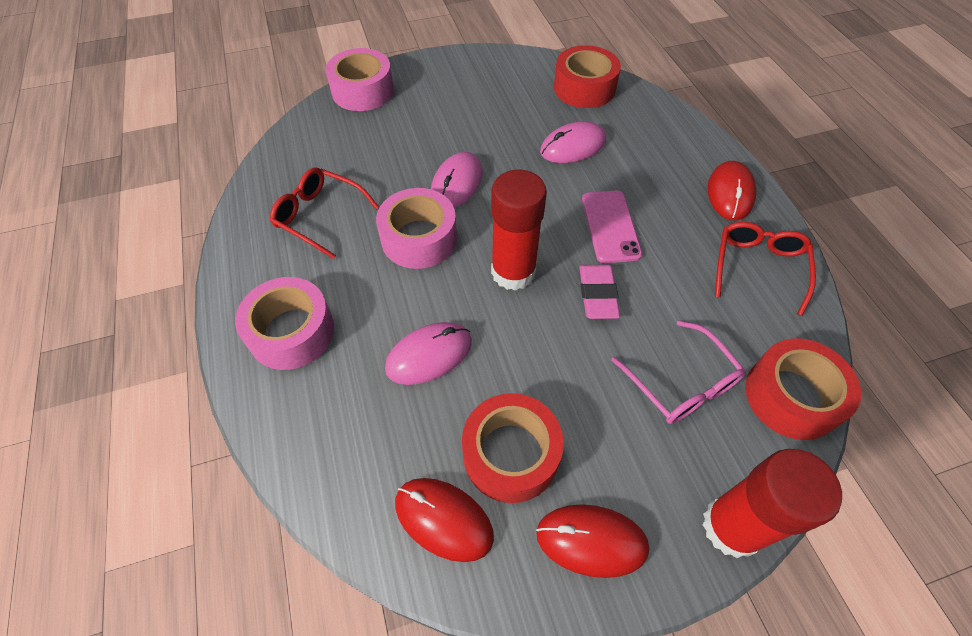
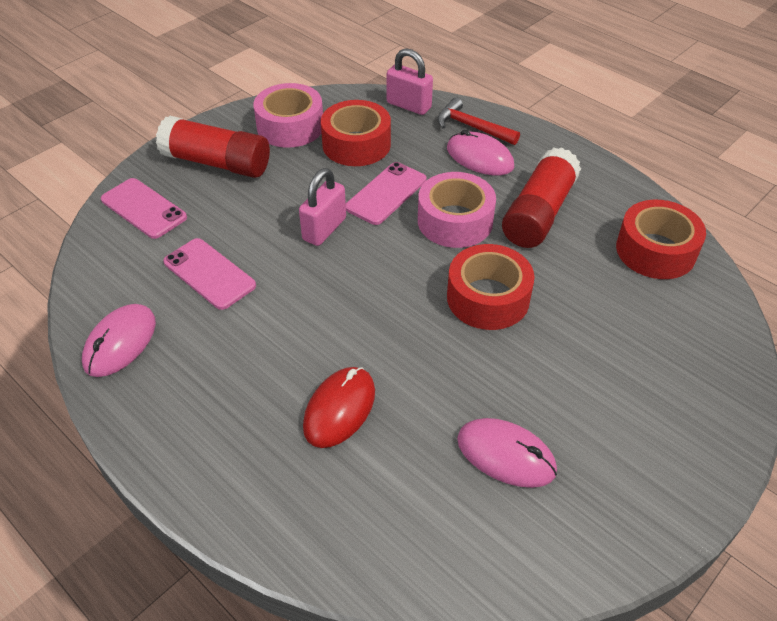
pink eraser: [579,265,620,319] = 1 -> none = 0
pink glasses: [611,320,746,424] = 1 -> none = 0
pink padlock: none = 0 -> [299,168,346,246] [387,48,433,115] = 2
pink phone: [582,191,642,263] = 1 -> [101,178,187,239] [163,238,256,310] [346,162,426,225] = 3
pink tape: [235,277,334,370] [325,48,394,111] [376,188,457,269] = 3 -> [253,83,323,148] [418,172,496,248] = 2
red glasses: [270,168,379,259] [715,222,816,316] = 2 -> none = 0
red hammer: none = 0 -> [437,97,520,145] = 1
red mouse: [395,478,494,562] [536,504,649,578] [708,161,756,220] = 3 -> [303,367,375,448] = 1

